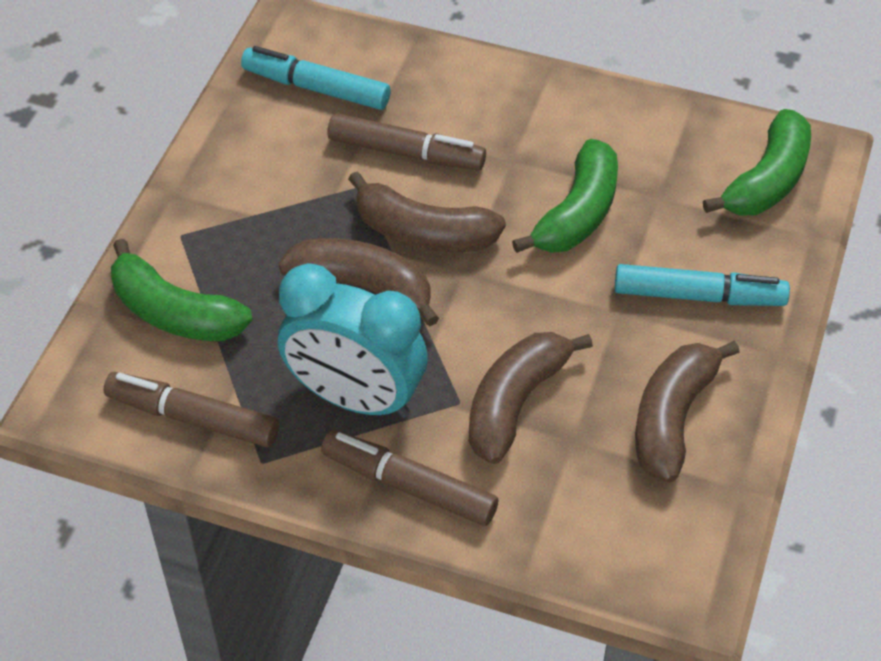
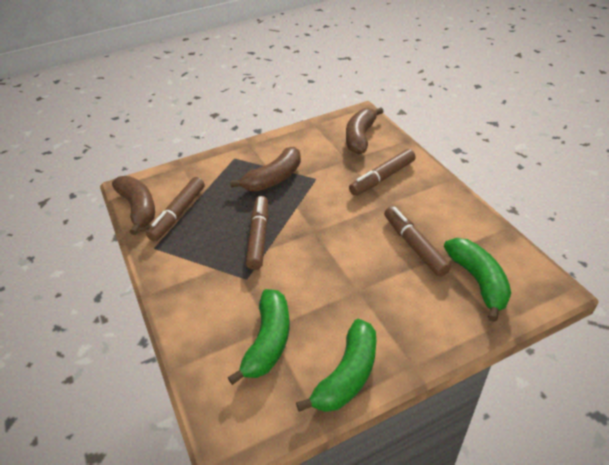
brown banana: [278,238,439,326] [348,172,506,252] [469,332,593,464] [635,341,740,482] = 4 -> [112,176,155,235] [230,147,301,192] [346,107,384,154] = 3
brown marker: [103,372,279,447] [321,430,498,526] [327,113,486,170] = 3 -> [146,177,205,242] [246,196,268,270] [349,149,416,196] [384,206,451,277] = 4
turquoise clock: [278,263,428,418] = 1 -> none = 0
turquoise marker: [241,46,391,110] [614,264,790,306] = 2 -> none = 0

